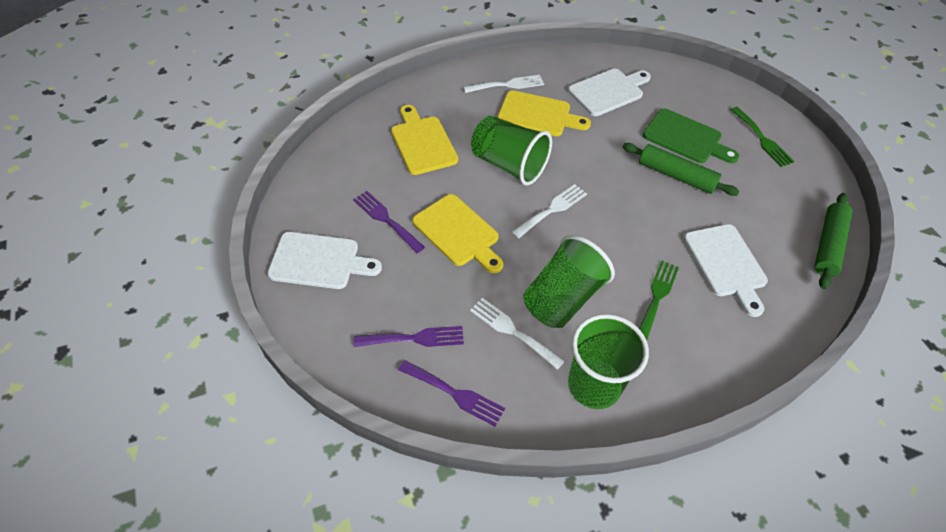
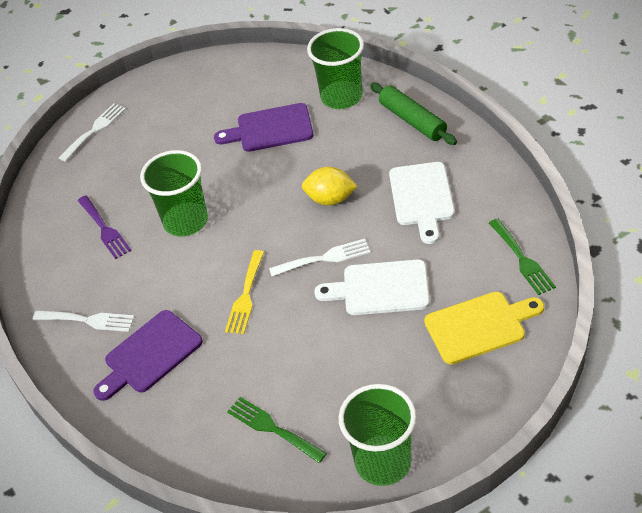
green cutting board: [643,109,739,163] = 1 -> none = 0
green rolling pin: [623,143,740,196] [815,193,853,289] = 2 -> [370,83,457,145] = 1
purple cutting board: none = 0 -> [93,310,203,401] [214,103,313,152] = 2
purple fork: [353,191,425,253] [354,326,464,347] [398,360,505,427] = 3 -> [78,196,132,259] = 1
white cutting board: [267,232,382,289] [568,69,651,116] [684,224,768,317] = 3 -> [314,259,430,315] [389,162,455,244] = 2
yellow cutting board: [391,105,458,175] [412,194,503,273] [497,90,591,136] = 3 -> [424,292,544,364] = 1
yellow fork: none = 0 -> [225,250,264,334] = 1
yellow lemon: none = 0 -> [302,167,357,206] = 1

